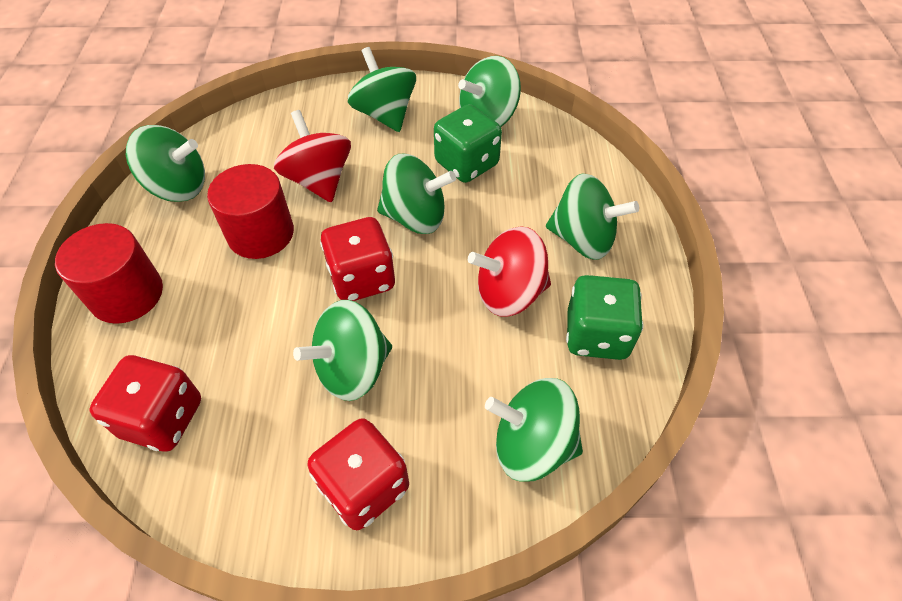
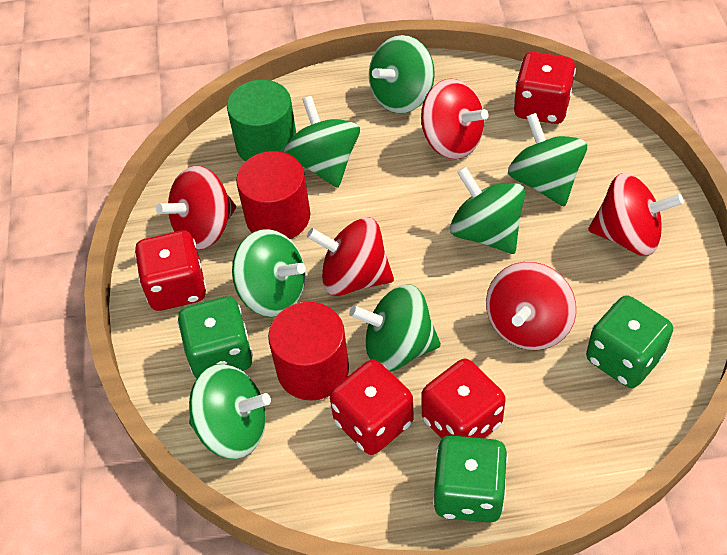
green cylinder: none = 0 -> [227,80,296,161] = 1
green dice: [434,104,502,183] [566,275,644,360] = 2 -> [177,296,253,379] [433,435,508,523] [586,295,673,388] = 3
red dice: [89,355,201,452] [307,418,409,530] [320,217,395,301] = 3 -> [135,231,206,311] [330,359,414,455] [421,359,506,439] [513,52,576,124] = 4
red spinning top: [274,110,351,202] [468,226,551,317] = 2 -> [156,166,236,250] [307,217,394,296] [421,79,489,159] [486,262,576,350] [588,173,684,256] = 5

